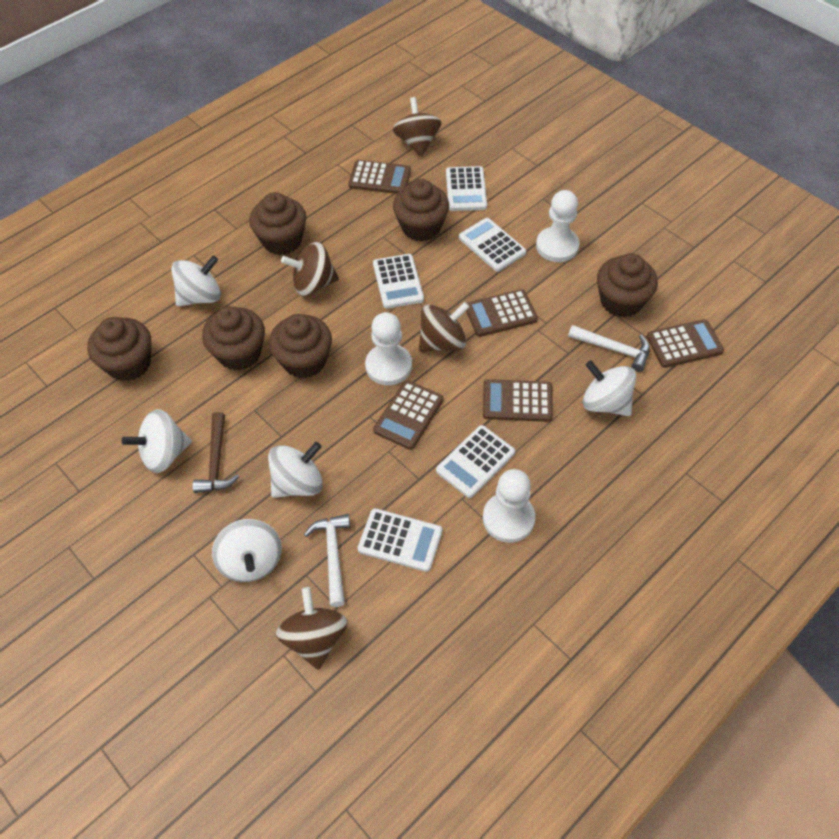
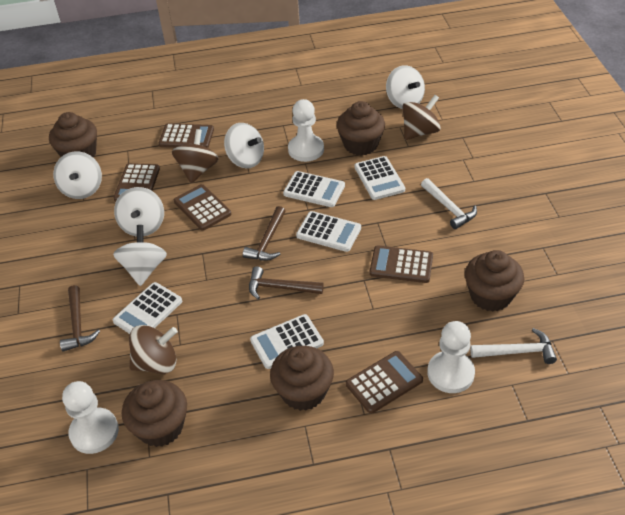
brown cupcake: [87,317,151,381] [202,306,265,371] [249,192,306,255] [269,314,332,378] [393,179,449,242] [597,253,658,317] = 6 -> [49,112,97,157] [122,380,187,447] [270,346,334,411] [337,101,385,156] [465,250,524,312] = 5
brown hammer: [192,412,240,493] = 1 -> [60,285,100,352] [243,206,285,261] [249,266,324,299] = 3
brown spinning top: [276,587,348,670] [281,242,339,296] [393,97,442,157] [419,302,469,352] = 4 -> [129,325,178,374] [172,129,218,183] [402,95,441,140] = 3

